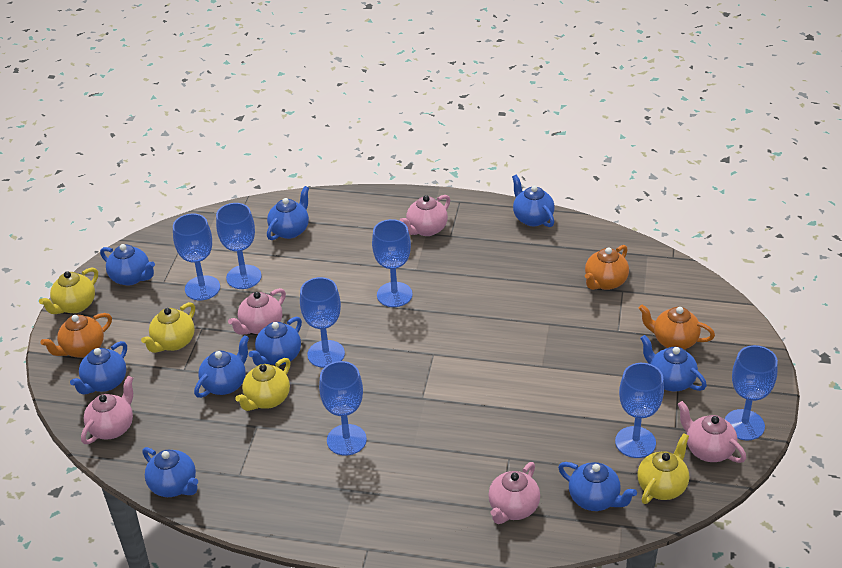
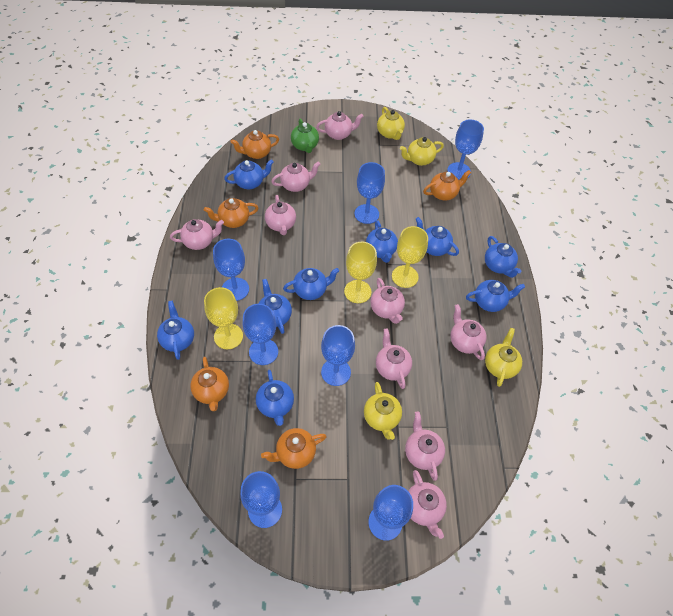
green teapot: none = 0 -> [291,118,319,153] = 1
orange teapot: [41,313,112,357] [585,245,629,290] [639,305,715,349] = 3 -> [190,357,229,411] [204,198,259,228] [230,130,279,159] [261,428,327,469] [423,170,471,200] = 5
pink teapot: [81,376,133,444] [228,288,286,335] [400,195,450,236] [488,462,540,524] [677,401,746,463] = 5 -> [170,219,224,250] [265,195,296,235] [271,162,320,192] [316,111,363,140] [371,278,405,324] [376,328,412,389] [405,411,445,481] [408,470,447,539] [450,304,486,360] = 9
yellow goblet: none = 0 -> [204,287,243,349] [344,242,377,303] [392,226,428,288] = 3

